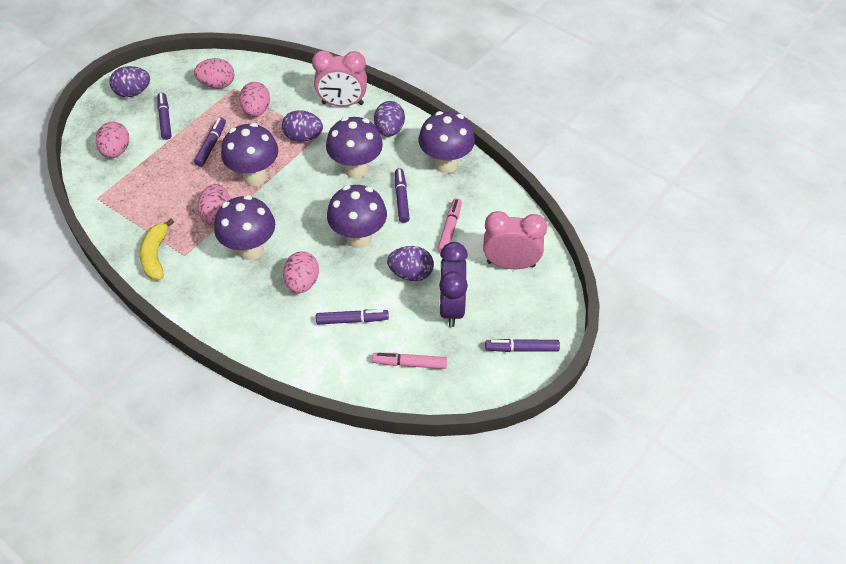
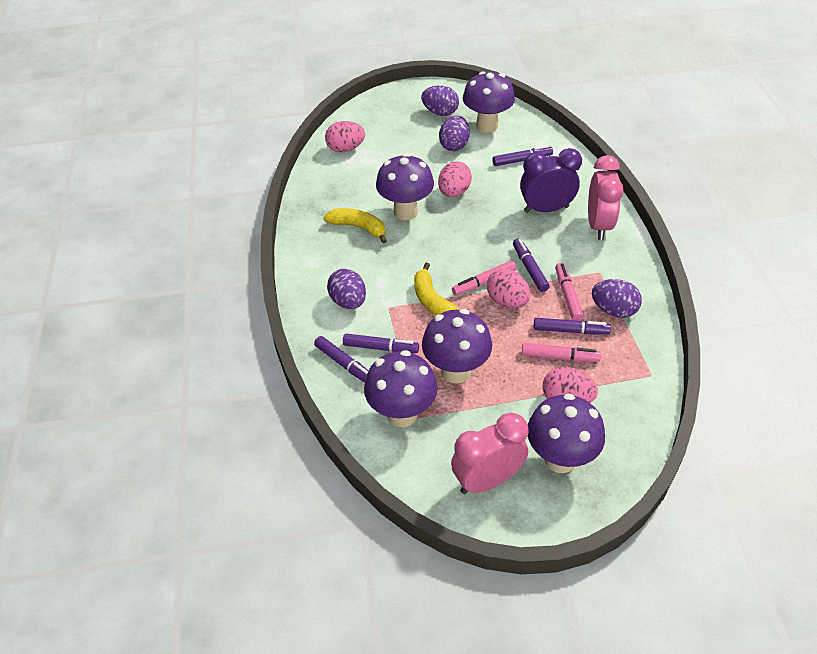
pink egg: [96,121,129,158] [194,58,234,88] [197,184,230,225] [239,82,270,117] [283,252,319,293] = 5 -> [325,121,365,152] [438,162,472,197] [487,268,530,308] [542,367,598,403] = 4
pink marker: [372,353,447,369] [437,198,462,253] = 2 -> [452,261,517,296] [522,343,601,362] [555,263,584,321] = 3
yellow banana: [140,219,174,280] = 1 -> [323,208,387,244] [414,263,460,315] = 2

